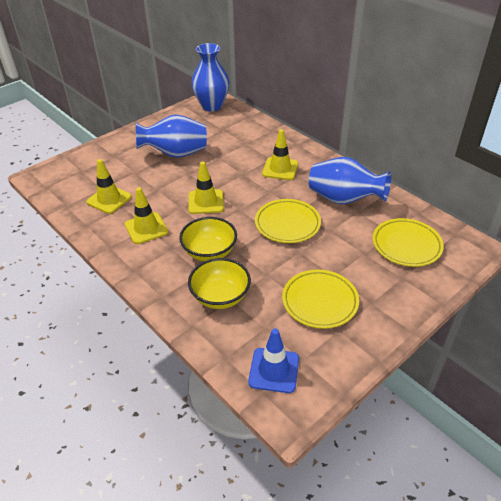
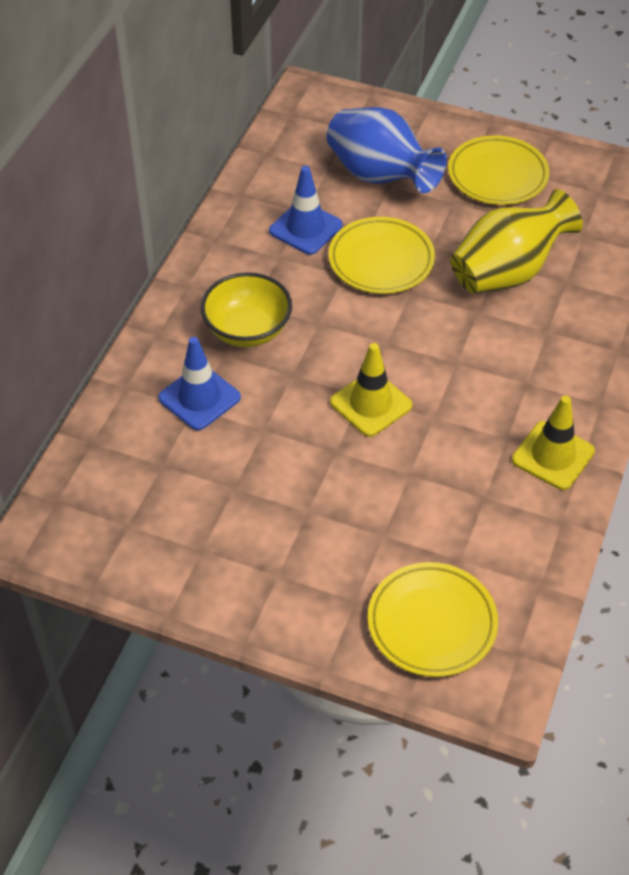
blue traffic cone: [248,328,299,393] = 1 -> [158,337,241,430] [269,166,343,255] = 2
blue vase: [136,114,207,158] [191,43,230,111] [309,157,391,204] = 3 -> [327,107,447,193] = 1
yellow bowl: [179,217,237,261] [188,258,251,309] = 2 -> [201,272,292,347] = 1
yellow traffic cone: [86,159,132,214] [125,187,168,244] [189,161,224,214] [262,129,298,180] = 4 -> [330,343,412,437] [512,395,595,490] = 2
yellow vase: none = 0 -> [451,189,583,293] = 1

